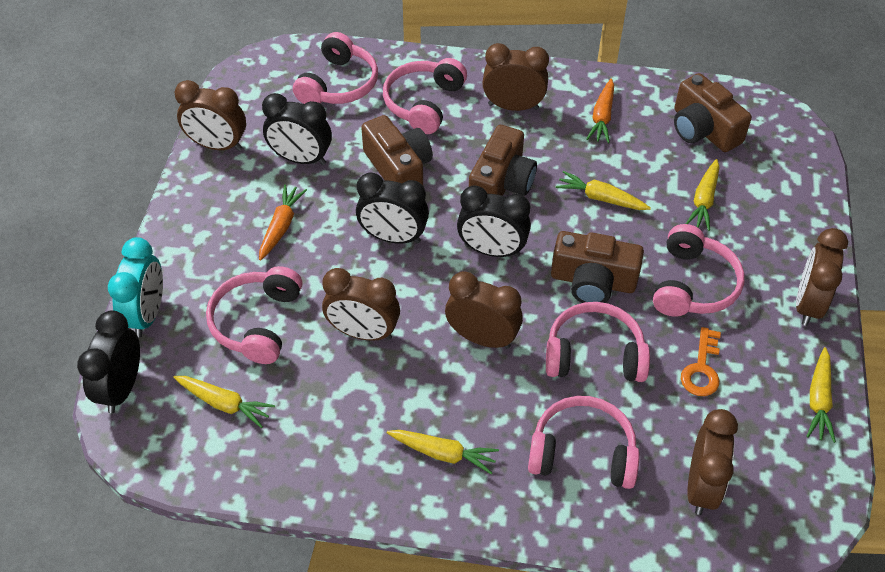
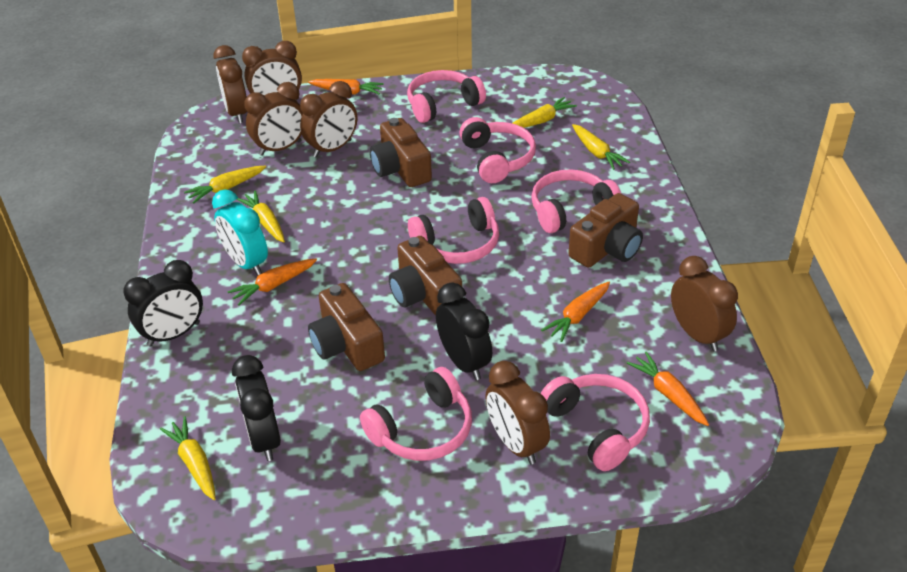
black clock: [77,310,140,413] [262,93,332,165] [356,172,429,244] [457,186,531,257] = 4 -> [123,260,203,346] [232,355,281,461] [436,283,492,380] = 3
orange carrot: [259,184,307,260] [586,79,614,143] = 2 -> [227,259,317,305] [308,79,384,95] [541,282,610,342] [627,352,709,426] = 4
orange key: [681,327,721,396] = 1 -> none = 0

